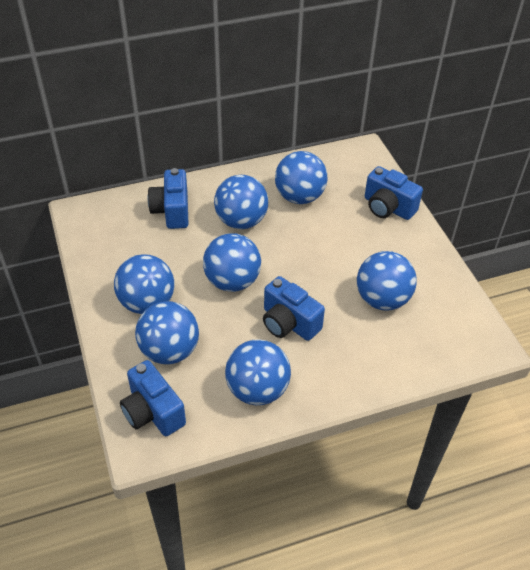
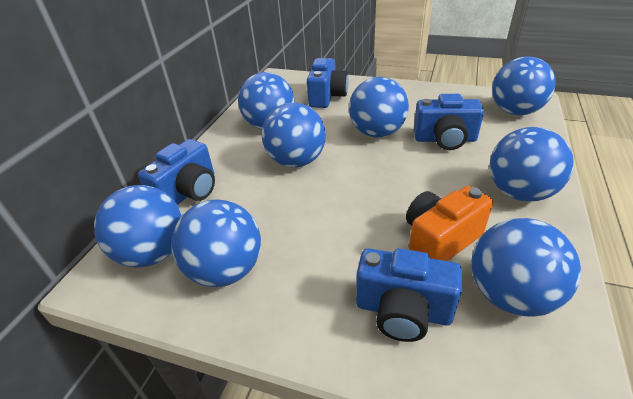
blue ball: [114,254,174,314] [135,301,199,364] [203,233,261,292] [214,175,268,229] [225,339,291,405] [275,151,328,204] [357,251,417,310] = 7 -> [94,185,182,268] [171,199,261,287] [238,72,294,129] [262,102,326,167] [349,77,409,137] [471,218,581,317] [490,127,574,202] [492,56,556,115] = 8
orange camera: none = 0 -> [406,186,493,261] = 1

